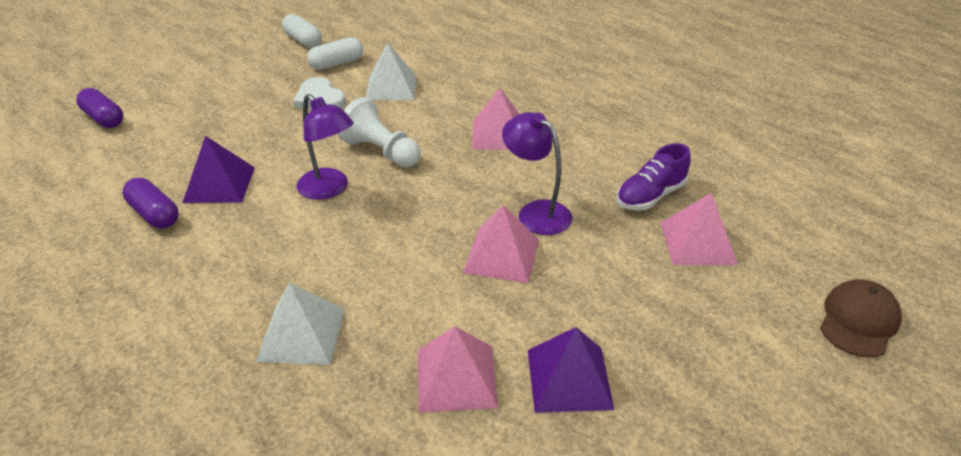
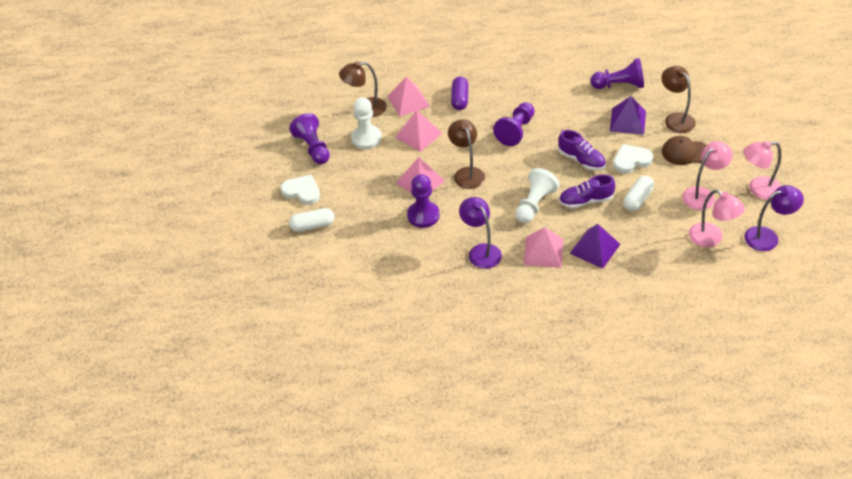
brown lamp: none = 0 -> [339,61,387,117] [448,119,485,189] [662,66,696,133] = 3
pink lamp: none = 0 -> [682,141,733,210] [689,190,745,247] [743,141,781,200] = 3
purple capsule: [76,88,123,128] [123,178,178,228] = 2 -> [451,77,468,110] = 1
purple pawn: none = 0 -> [289,113,330,164] [407,174,440,228] [493,102,535,146] [591,58,644,89] = 4
purple shoe: [617,143,691,210] = 1 -> [558,130,606,171] [559,174,615,209] = 2
white heart: [293,77,346,110] = 1 -> [281,175,320,205] [613,144,653,173] = 2
white pawn: [338,97,421,168] = 1 -> [351,98,382,149] [515,168,559,223] = 2
white pyramid: [256,283,345,365] [366,43,417,100] = 2 -> none = 0

